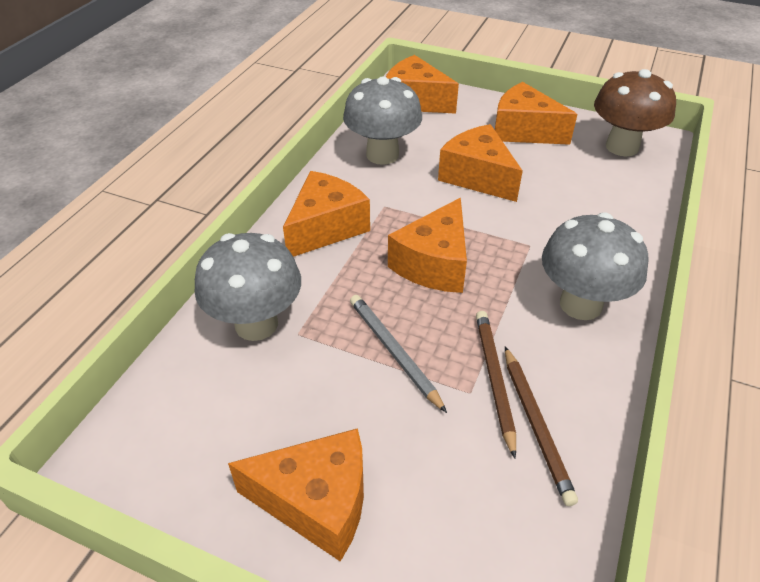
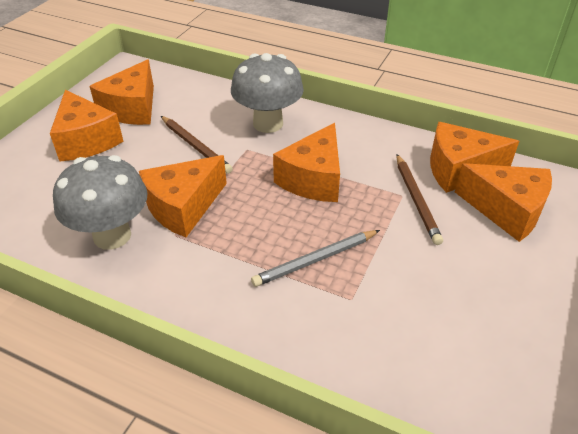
brown mushroom: [594,69,676,157] = 1 -> none = 0
grey mushroom: [194,233,301,341] [343,76,422,165] [542,213,648,320] = 3 -> [53,155,147,250] [231,53,304,133] = 2

